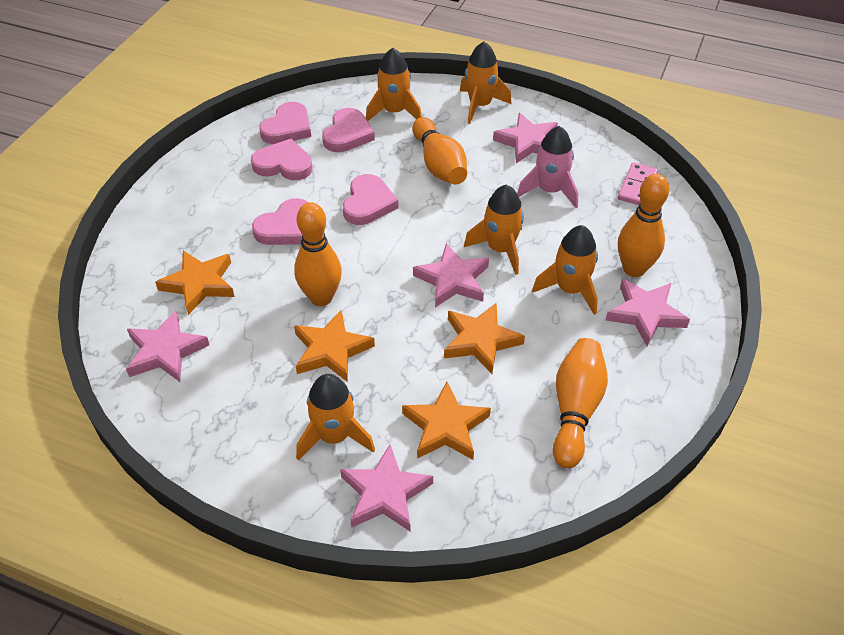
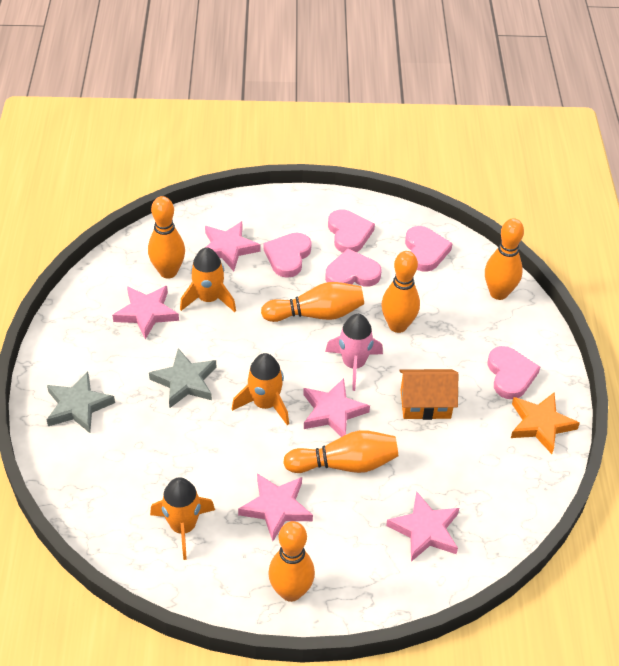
grey star: none = 0 -> [47,372,115,433] [149,348,216,408] = 2
orange bowling pin: [294,202,342,306] [412,117,467,185] [553,338,608,468] [618,174,669,277] = 4 -> [148,196,185,279] [261,282,364,322] [268,521,315,602] [283,430,398,473] [382,251,420,333] [485,218,524,300] = 6
orange house: none = 0 -> [399,369,458,420] = 1
orange rocket: [296,374,375,460] [366,48,422,121] [460,42,511,124] [464,184,524,275] [532,225,598,315] = 5 -> [150,477,215,560] [180,247,236,312] [232,353,289,425] = 3
orange star: [155,250,235,315] [294,310,375,382] [402,382,491,460] [444,303,525,374] = 4 -> [511,392,580,454] = 1
pink domino: [618,162,658,205] = 1 -> none = 0

